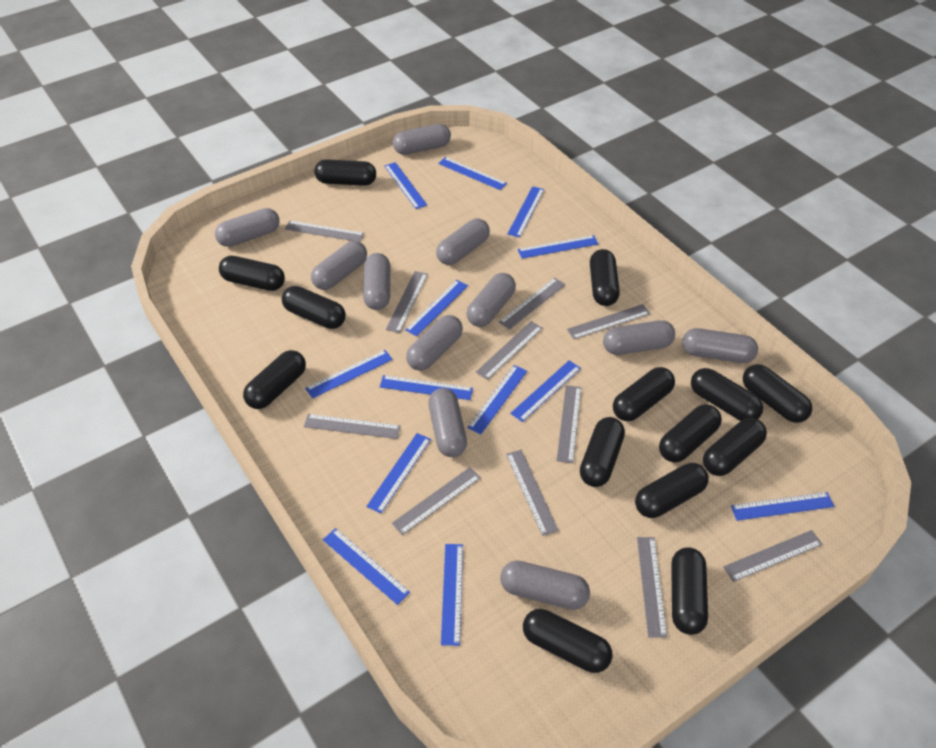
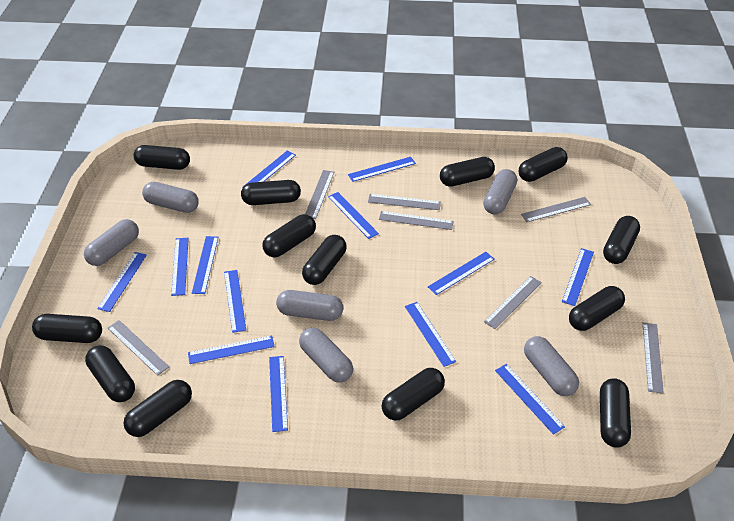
black capsule: [219,256,285,291] [243,350,306,409] [282,286,346,329] [314,159,376,186] [523,609,613,673] [580,417,625,487] [590,249,620,306] [613,367,675,421] [635,463,709,518] [659,404,722,462] [671,547,708,635] [691,368,763,421] [703,418,767,476] [743,364,812,423] = 14 -> [32,314,102,343] [85,345,135,402] [123,380,192,437] [134,145,190,170] [241,180,301,205] [262,214,316,257] [302,235,347,285] [382,368,445,421] [440,157,495,187] [519,147,568,182] [569,286,625,331] [600,378,631,448] [603,216,640,264] = 13
grey capsule: [215,208,280,247] [311,241,367,290] [363,253,390,310] [393,124,451,155] [406,315,463,371] [428,388,467,457] [436,219,490,265] [466,273,516,327] [500,560,590,610] [603,320,675,355] [682,328,758,363] = 11 -> [84,219,139,266] [142,182,199,213] [276,290,343,321] [299,327,353,383] [483,169,517,215] [524,336,579,396] = 6
grey ruler: [285,221,365,242] [304,414,401,439] [386,271,428,333] [392,467,481,535] [476,321,543,380] [499,278,565,330] [506,450,559,536] [557,385,581,463] [567,304,650,339] [637,537,667,638] [723,530,823,582] = 11 -> [108,320,169,376] [305,170,334,219] [368,194,441,210] [379,211,454,230] [484,276,542,329] [521,197,591,222] [643,323,664,394] = 7

